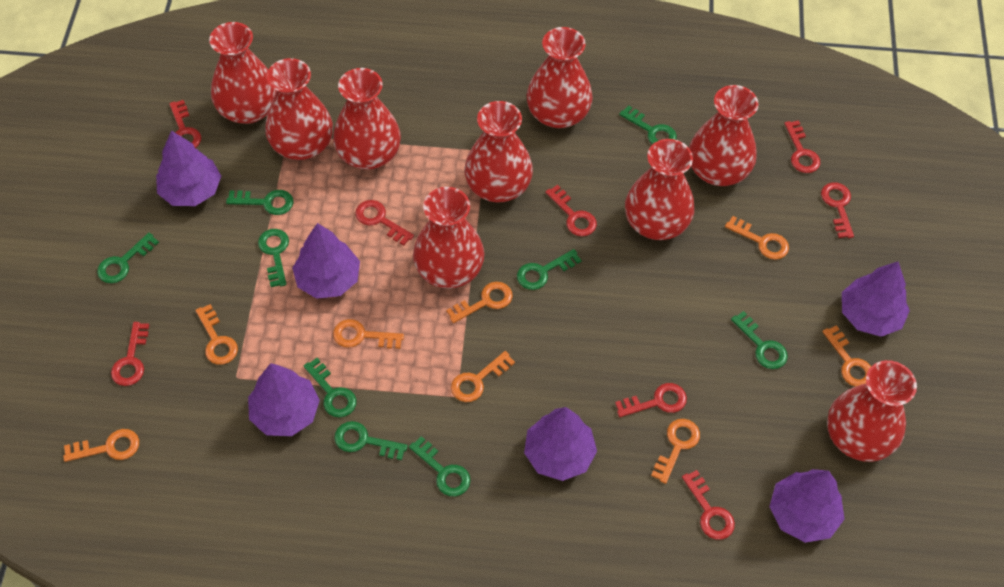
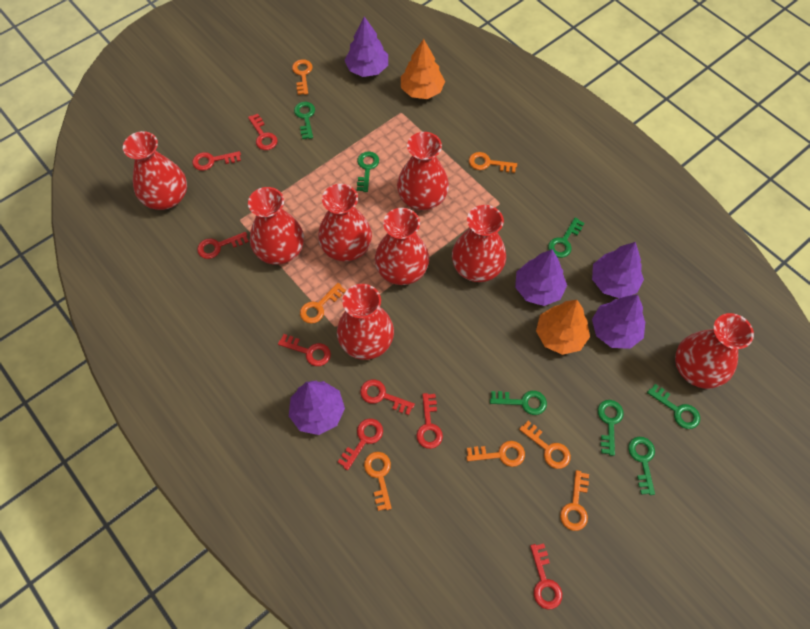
green key: [97,233,159,283] [226,190,294,215] [258,229,289,287] [304,358,357,417] [334,421,408,460] [409,436,471,496] [517,249,581,290] [619,105,677,145] [731,311,788,369] = 9 -> [294,102,315,139] [357,151,379,192] [490,391,547,415] [548,218,584,258] [598,400,624,456] [628,437,655,495] [647,384,700,429] = 7
orange key: [63,429,139,462] [195,304,238,365] [333,319,404,349] [446,282,513,323] [451,351,515,402] [651,419,700,484] [725,216,789,260] [822,325,871,387] = 8 -> [292,59,313,95] [300,283,346,324] [364,452,392,511] [467,441,525,467] [469,152,517,173] [519,421,571,469] [560,470,589,531] = 7
orange tree: none = 0 -> [401,39,445,99] [536,300,590,355] = 2
purple tree: [156,131,221,206] [248,363,320,436] [292,223,360,299] [524,407,597,481] [769,469,844,543] [842,261,910,337] = 6 -> [289,381,345,435] [345,16,388,77] [515,249,567,306] [592,242,644,298] [592,294,645,349] = 5
red vase: [209,22,277,124] [265,58,333,160] [333,68,401,170] [413,187,485,288] [464,101,533,202] [526,27,593,128] [625,139,694,240] [689,85,759,186] [827,360,917,462] = 9 -> [123,131,187,210] [248,187,304,264] [318,184,372,261] [337,284,394,360] [375,208,429,285] [397,132,449,210] [452,205,506,282] [675,313,754,389] = 8

